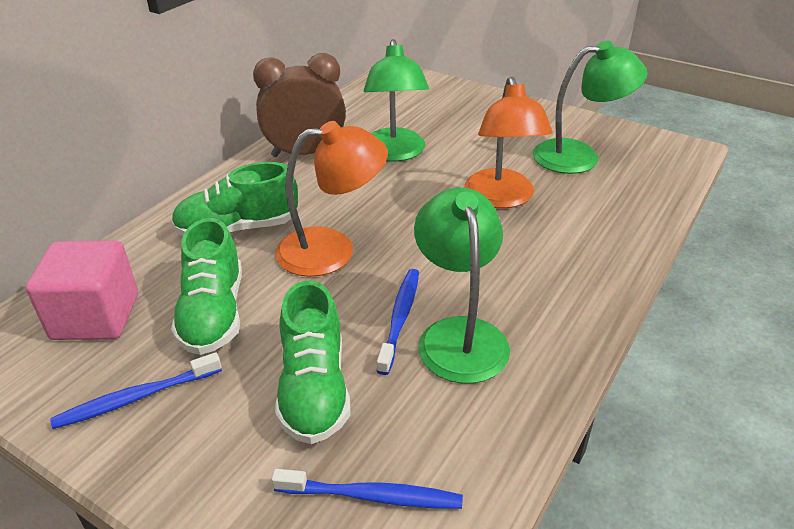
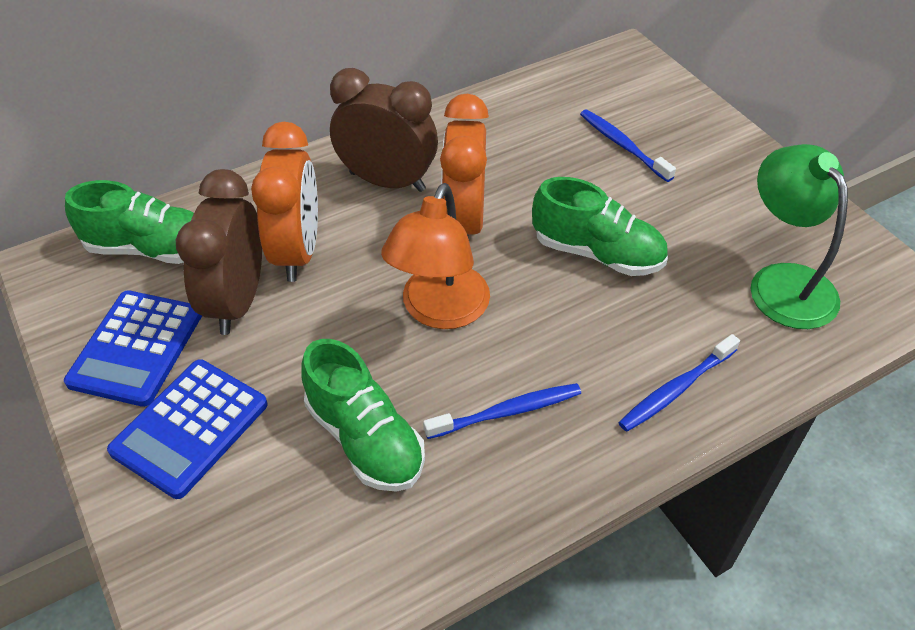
blue calculator: none = 0 -> [64,290,202,407] [107,359,268,499] = 2
brown clock: [253,53,346,157] = 1 -> [176,169,262,335] [330,68,438,192] = 2
green lamp: [363,39,429,162] [414,187,510,384] [533,40,648,174] = 3 -> [750,144,848,329] = 1
orange clock: none = 0 -> [251,122,318,282] [440,94,489,236] = 2
orange lamp: [275,121,388,277] [465,77,553,208] = 2 -> [381,183,490,329] = 1
pink cube: [26,241,138,340] = 1 -> none = 0

